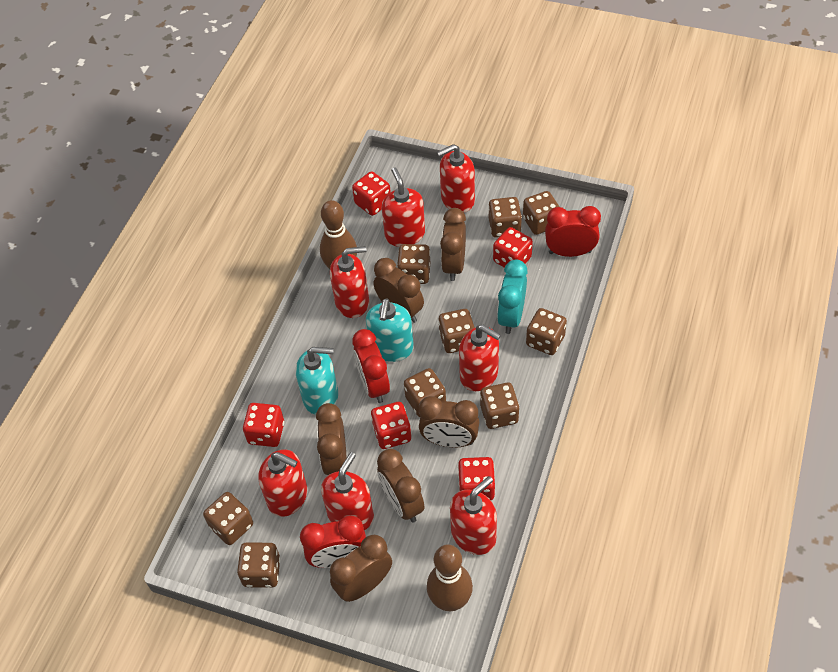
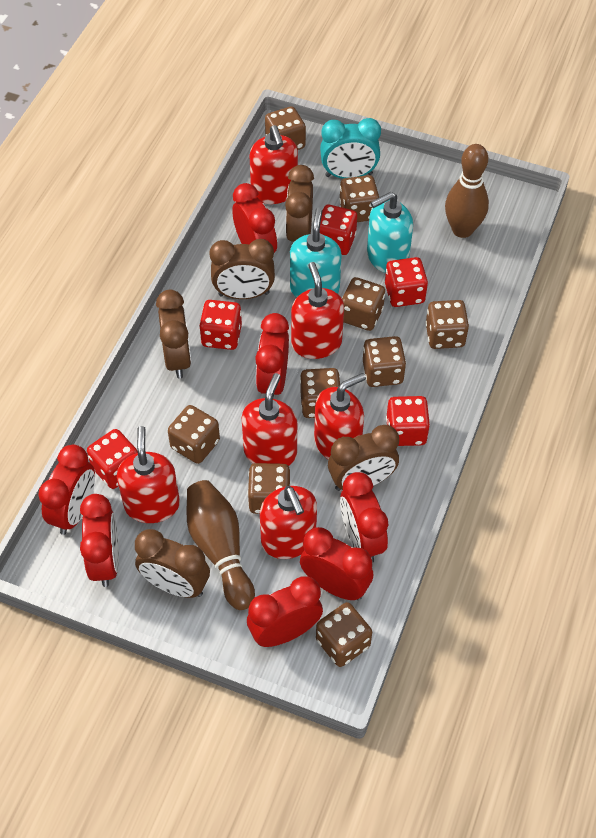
brown clock: [316,403,347,475] [330,535,392,602] [373,258,424,323] [377,449,425,523] [419,396,479,447] [440,208,466,281] = 6 -> [135,529,210,598] [156,290,191,379] [210,239,275,299] [285,165,314,242] [328,425,399,491] = 5
red clock: [300,515,366,568] [352,329,390,403] [545,206,601,257] = 3 -> [38,445,95,535] [80,494,119,587] [232,183,277,253] [247,576,323,647] [255,313,289,398] [300,527,373,600] [340,472,388,563] = 7
red soap dispenser: [258,450,307,517] [321,452,374,530] [330,246,369,318] [382,167,425,247] [437,144,475,212] [450,476,497,555] [459,325,501,391] = 7 -> [117,426,180,523] [242,373,297,466] [250,125,298,204] [260,486,317,559] [291,262,344,359] [314,373,366,460] = 6

